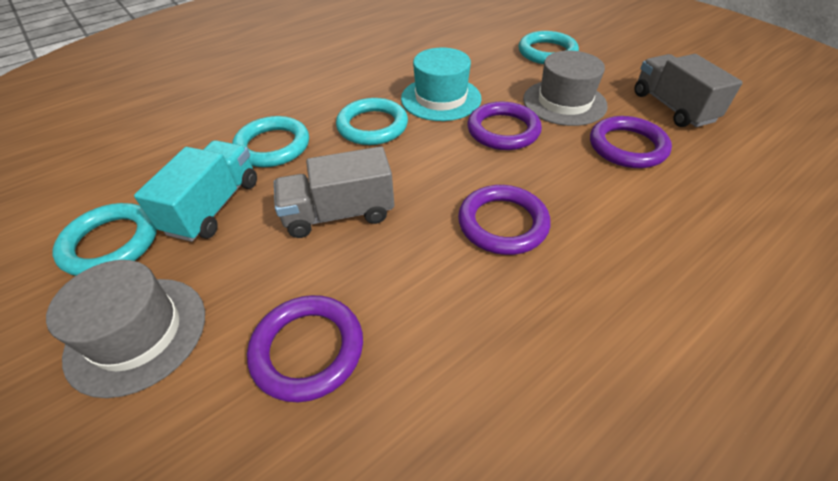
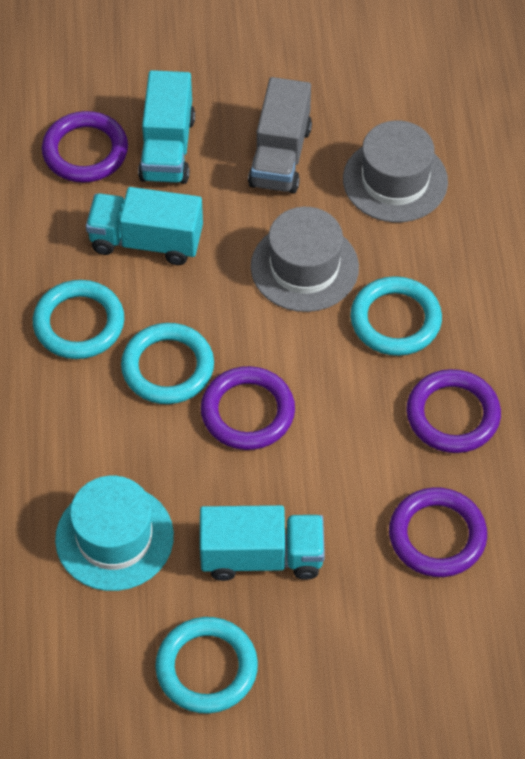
grey truck: [274,146,394,238] [635,54,743,127] = 2 -> [248,77,312,194] = 1
turquoise truck: [134,140,257,242] = 1 -> [86,187,203,265] [138,70,195,184] [200,505,325,581] = 3

